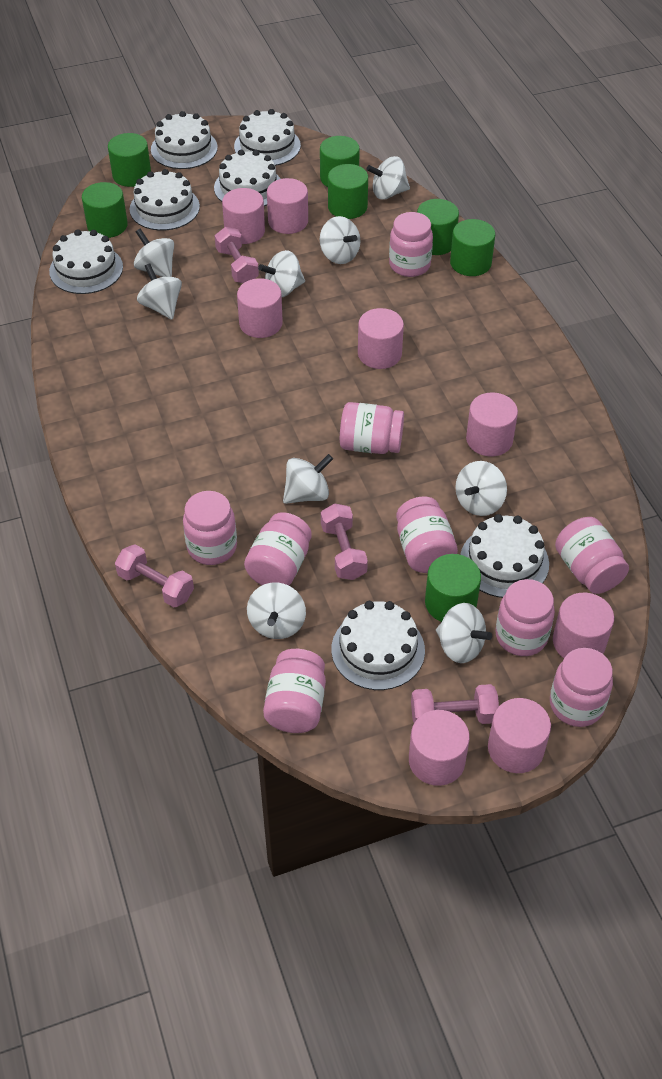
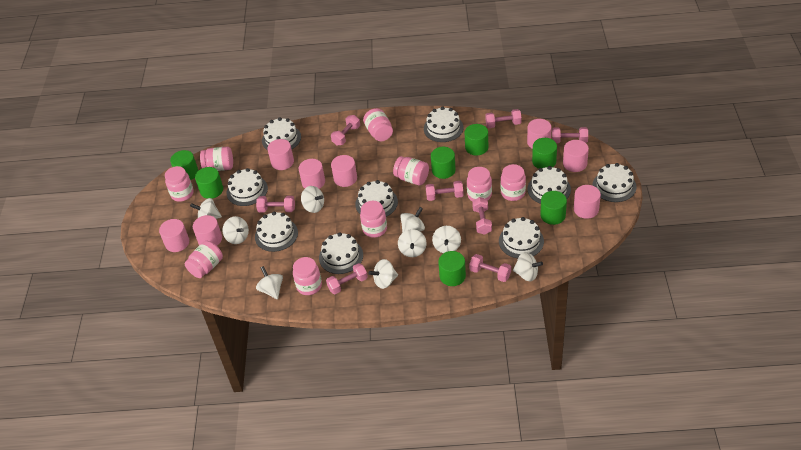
pink dumbbell: [115,544,194,607] [215,227,259,283] [321,503,368,580] [411,684,499,724] = 4 -> [256,196,295,213] [326,263,368,294] [331,115,360,146] [426,181,464,201] [469,254,511,282] [472,197,492,235] [485,109,522,128] [552,127,588,143] = 8
white cake: [49,229,123,294] [130,169,200,231] [151,111,218,169] [214,150,280,206] [234,109,301,166] [331,601,425,690] [460,514,549,598] = 7 -> [227,168,268,206] [255,211,298,252] [262,117,301,150] [319,232,363,274] [355,180,398,217] [424,107,464,142] [499,217,544,258] [528,166,571,204] [592,163,637,202] = 9

